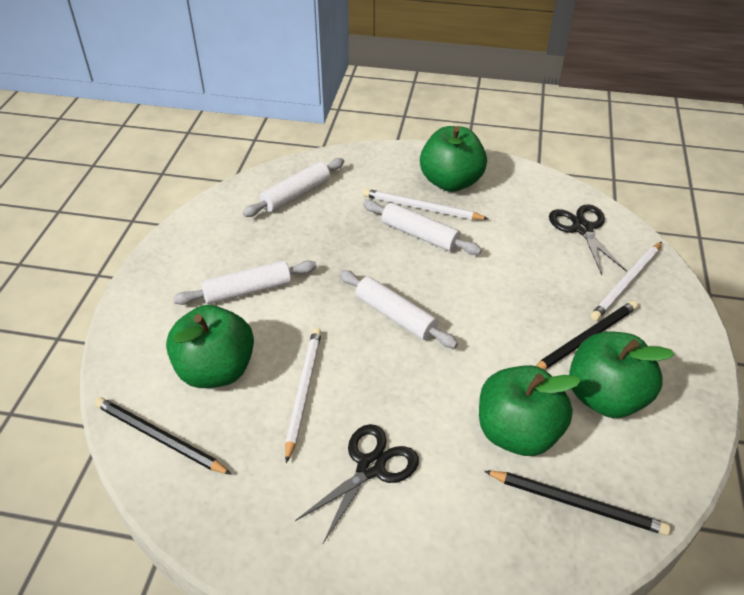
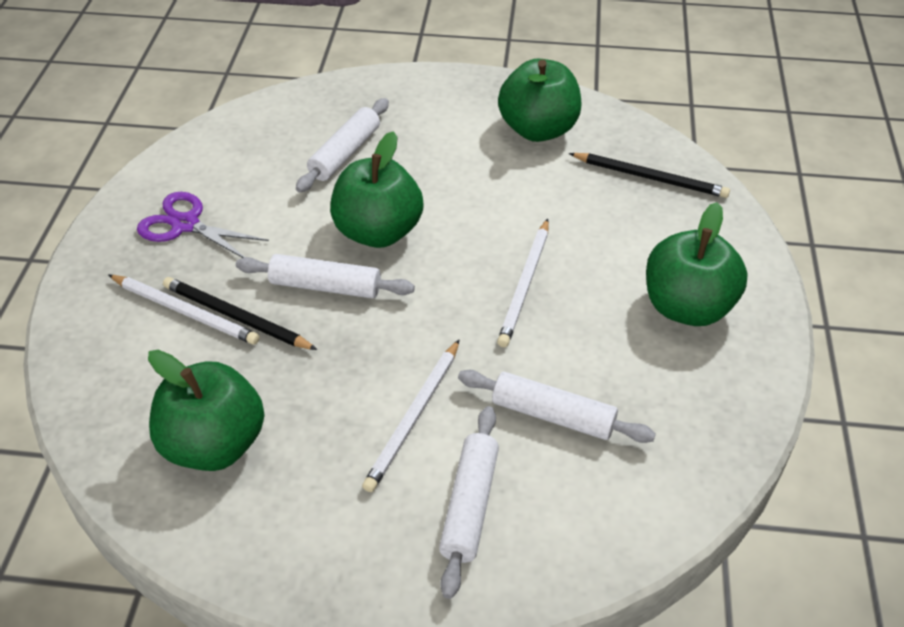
black pencil: [95,397,232,475] [484,471,671,536] [536,301,638,370] = 3 -> [163,277,317,350] [569,153,730,198] = 2
black scissors: [295,424,419,543] [549,204,627,275] = 2 -> none = 0
purple scissors: none = 0 -> [137,192,269,258] = 1

